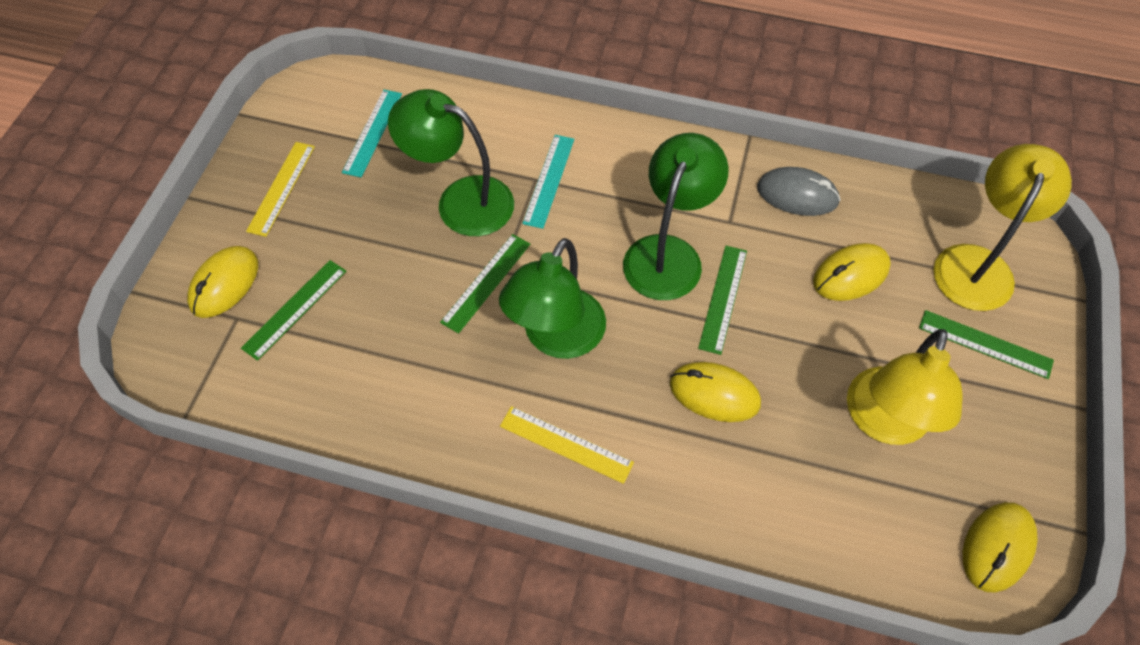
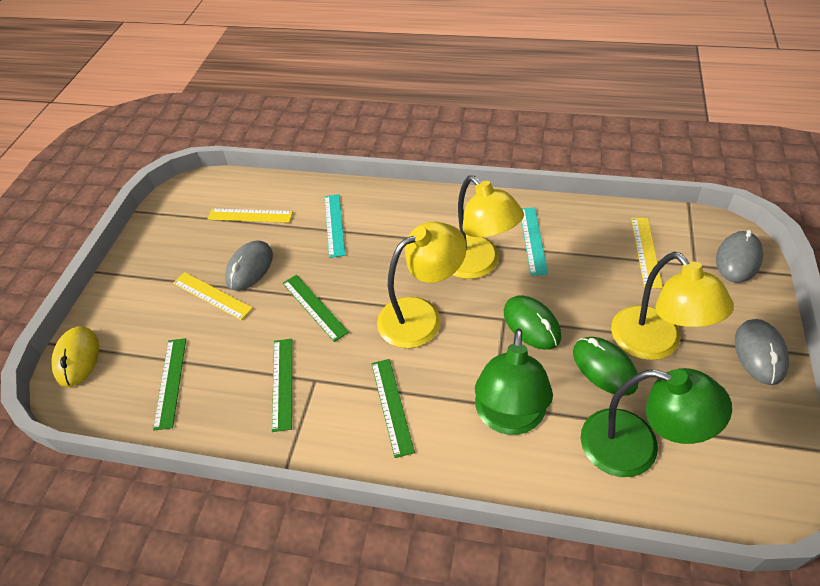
green lamp: [388,89,514,236] [499,238,606,359] [623,133,728,300] = 3 -> [475,328,553,435] [581,368,732,477] = 2
green mouse: none = 0 -> [504,295,561,350] [573,337,639,396] = 2
grey mouse: [757,167,841,216] = 1 -> [225,240,273,291] [716,230,763,283] [735,319,789,385] = 3
yellow lamp: [847,329,962,445] [933,144,1072,311] = 2 -> [377,221,467,348] [453,175,524,279] [611,252,734,360] = 3
yellow mouse: [187,246,258,318] [670,362,761,422] [813,243,891,301] [963,502,1038,593] = 4 -> [51,327,99,387] = 1
yellow ruler: [246,142,315,237] [500,406,634,484] = 2 -> [173,272,253,320] [208,209,293,223] [631,218,663,288] = 3

